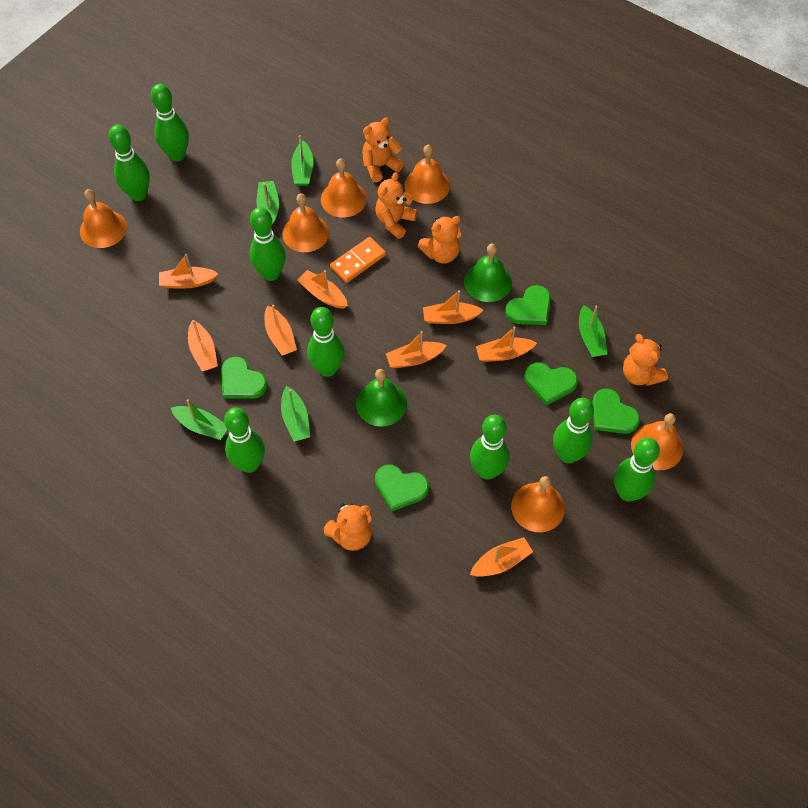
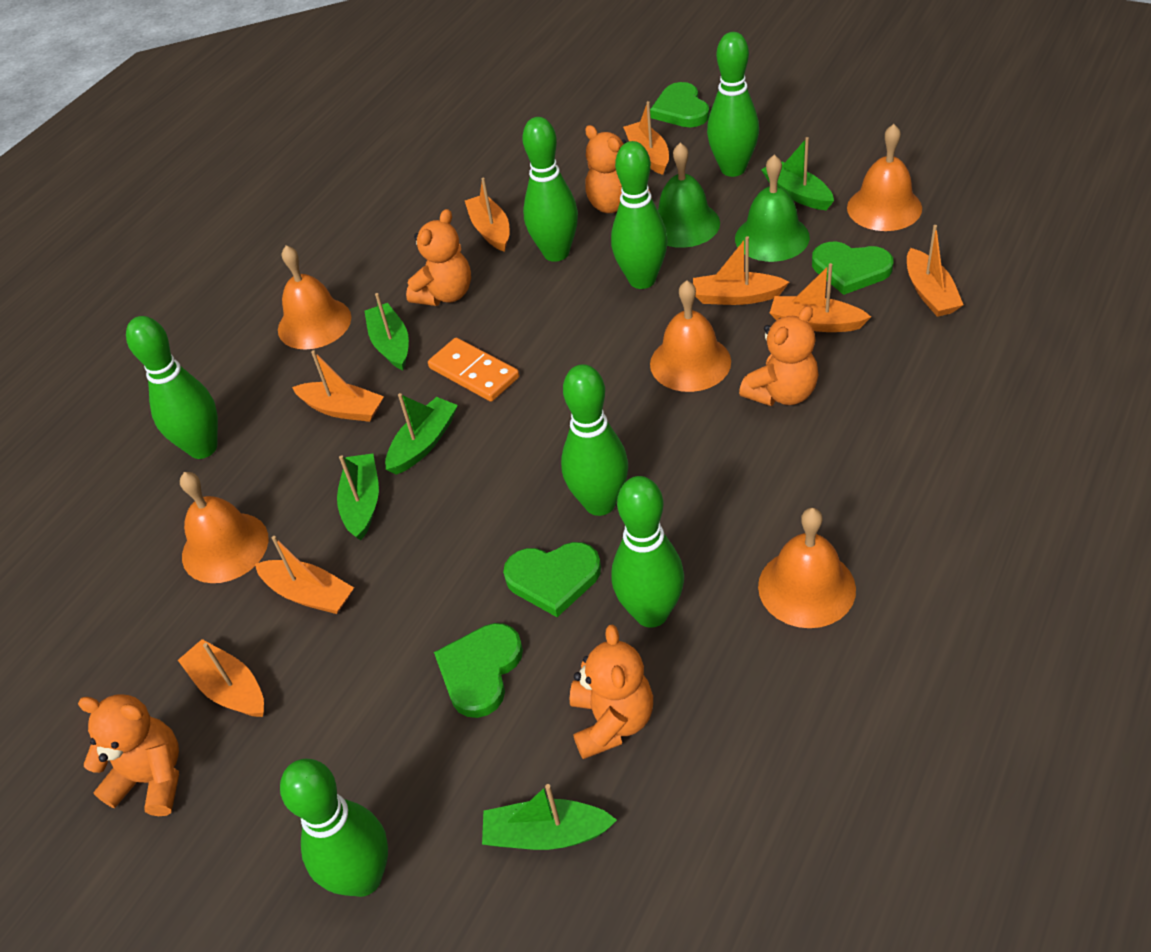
green bowling pin: [108,125,150,201] [151,84,189,161] [224,407,265,473] [250,207,286,281] [307,307,345,377] [470,415,509,480] [553,398,594,464] [614,438,660,502] = 8 -> [126,316,218,459] [280,759,388,897] [522,117,578,262] [561,364,628,516] [611,141,668,289] [612,476,684,628] [707,32,759,177] = 7
green heart: [221,357,267,399] [375,464,429,511] [505,285,551,325] [525,363,578,405] [592,388,640,434] = 5 -> [434,623,523,718] [503,542,601,617] [650,82,709,127] [812,242,894,295] = 4
orange bell: [80,189,127,248] [283,193,329,252] [321,158,367,218] [404,145,450,204] [511,476,565,532] [631,413,683,470] = 6 -> [180,472,269,583] [278,245,351,350] [650,280,731,392] [758,508,856,628] [847,124,922,231] = 5

